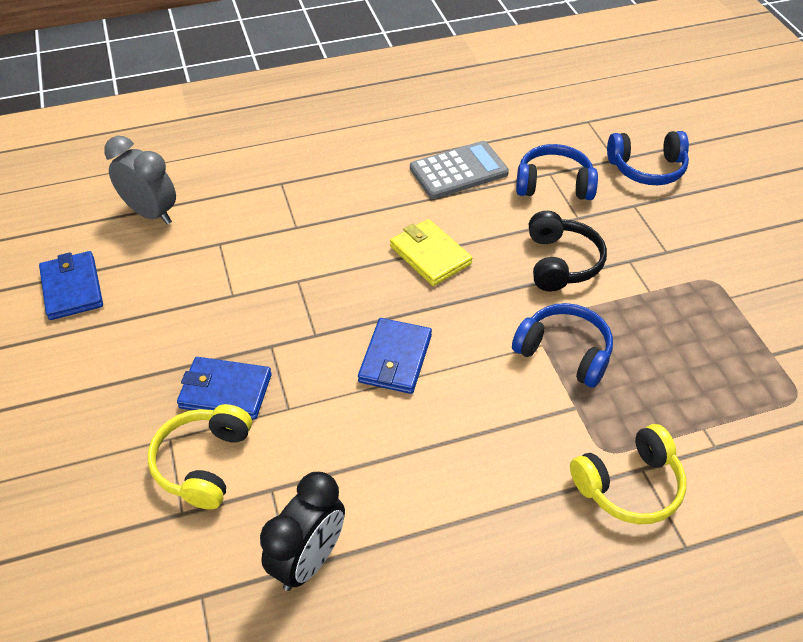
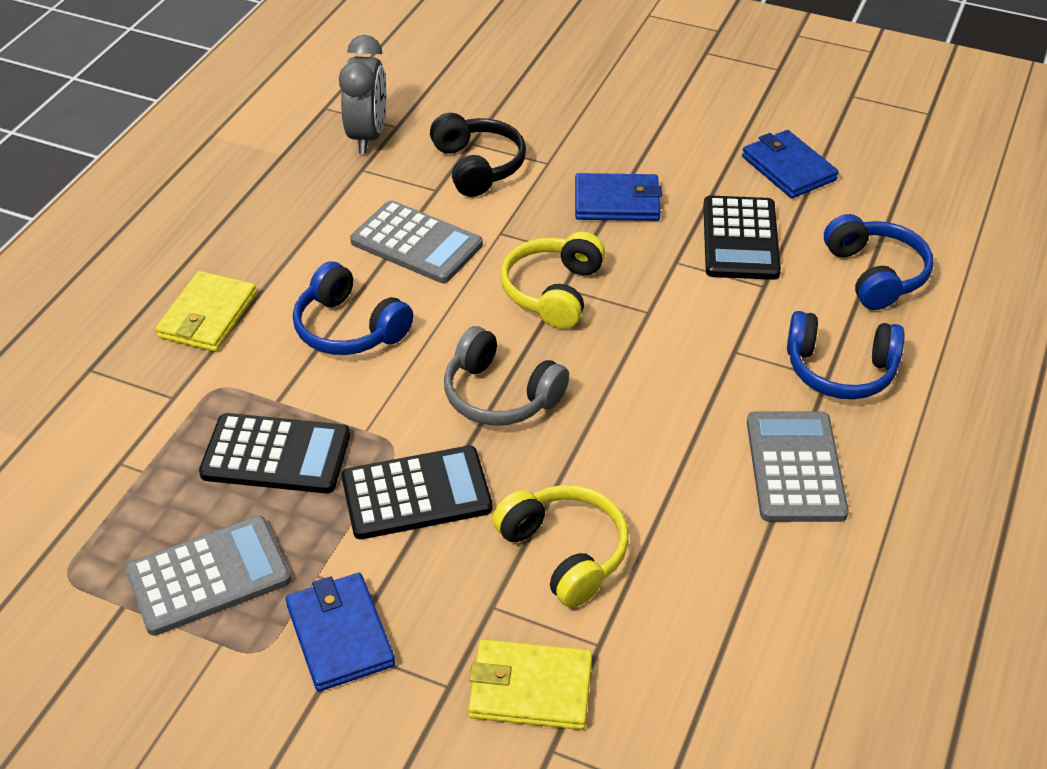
black calculator: none = 0 -> [199,413,350,493] [342,446,493,539] [703,196,781,280] = 3
black clock: [260,472,345,591] = 1 -> none = 0
grey calculator: [410,141,509,199] = 1 -> [125,516,291,636] [350,200,483,283] [747,412,849,522] = 3
grey headphones: none = 0 -> [444,326,569,426] = 1
yellow wallet: [390,219,472,286] = 1 -> [156,271,257,352] [468,639,592,730] = 2

